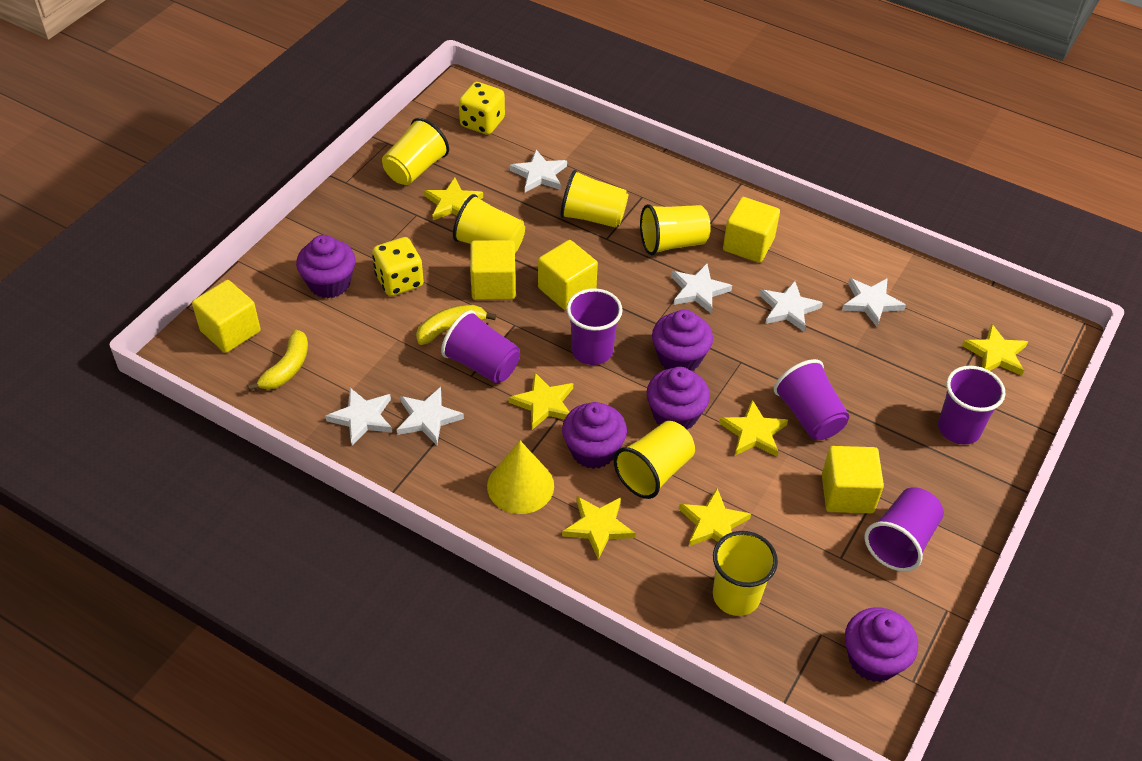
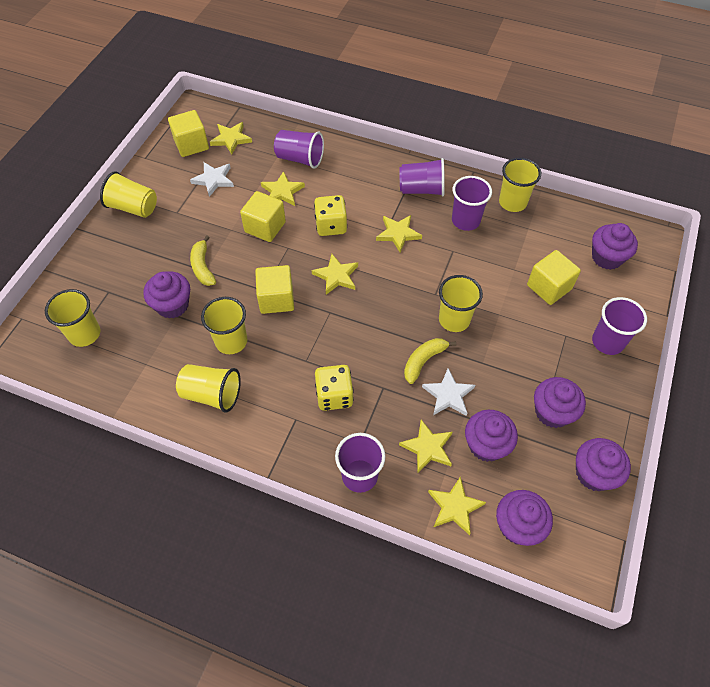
purple cupcake: [296,235,356,298] [562,402,627,469] [646,367,710,430] [652,309,713,371] [845,607,918,682] = 5 -> [143,271,190,318] [465,410,518,462] [496,490,553,546] [534,377,586,428] [576,438,631,491] [592,223,638,270] = 6
white star: [325,388,392,446] [397,387,464,445] [510,150,567,192] [671,264,732,313] [760,281,823,332] [842,278,906,327] = 6 -> [190,162,234,197] [422,368,475,416] = 2
yellow cone: [487,441,554,514] = 1 -> none = 0
yellow cube: [192,280,261,353] [470,240,516,300] [538,240,598,310] [723,197,780,263] [822,446,884,513] = 5 -> [168,110,209,157] [240,191,286,242] [255,265,294,314] [527,250,581,305] = 4

